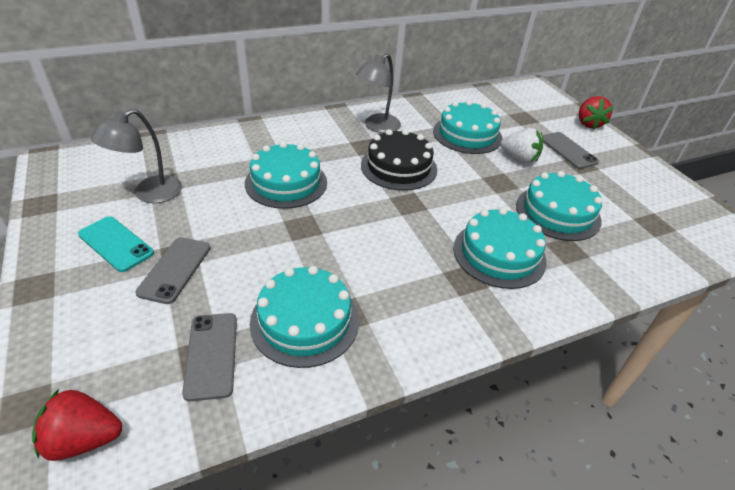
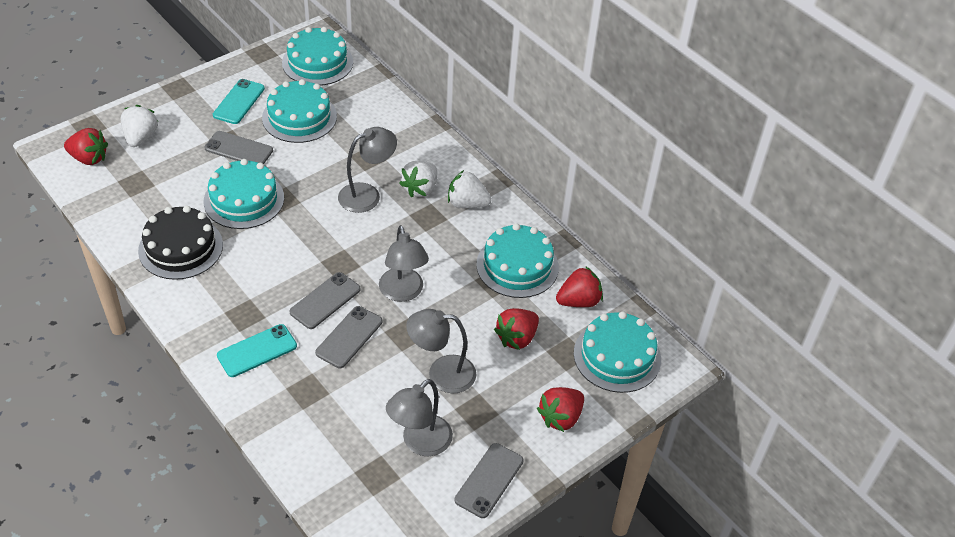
grey lamp: [90,109,182,203] [356,53,401,133] = 2 -> [338,127,397,213] [379,225,429,302] [386,379,453,456] [406,309,477,393] = 4
grey phone: [135,237,210,304] [182,313,237,401] [543,132,599,169] = 3 -> [205,131,273,164] [289,272,361,329] [315,306,382,368] [455,443,524,518] = 4
red strawberry: [32,389,122,461] [579,96,614,130] = 2 -> [64,128,108,165] [494,308,539,350] [537,387,584,432] [556,266,603,307] = 4
turquoise phone: [78,216,154,272] = 1 -> [213,79,265,124] [217,324,297,377] = 2
white strawberry: [501,128,543,164] = 1 -> [121,105,158,147] [399,161,437,198] [448,170,492,208] = 3

